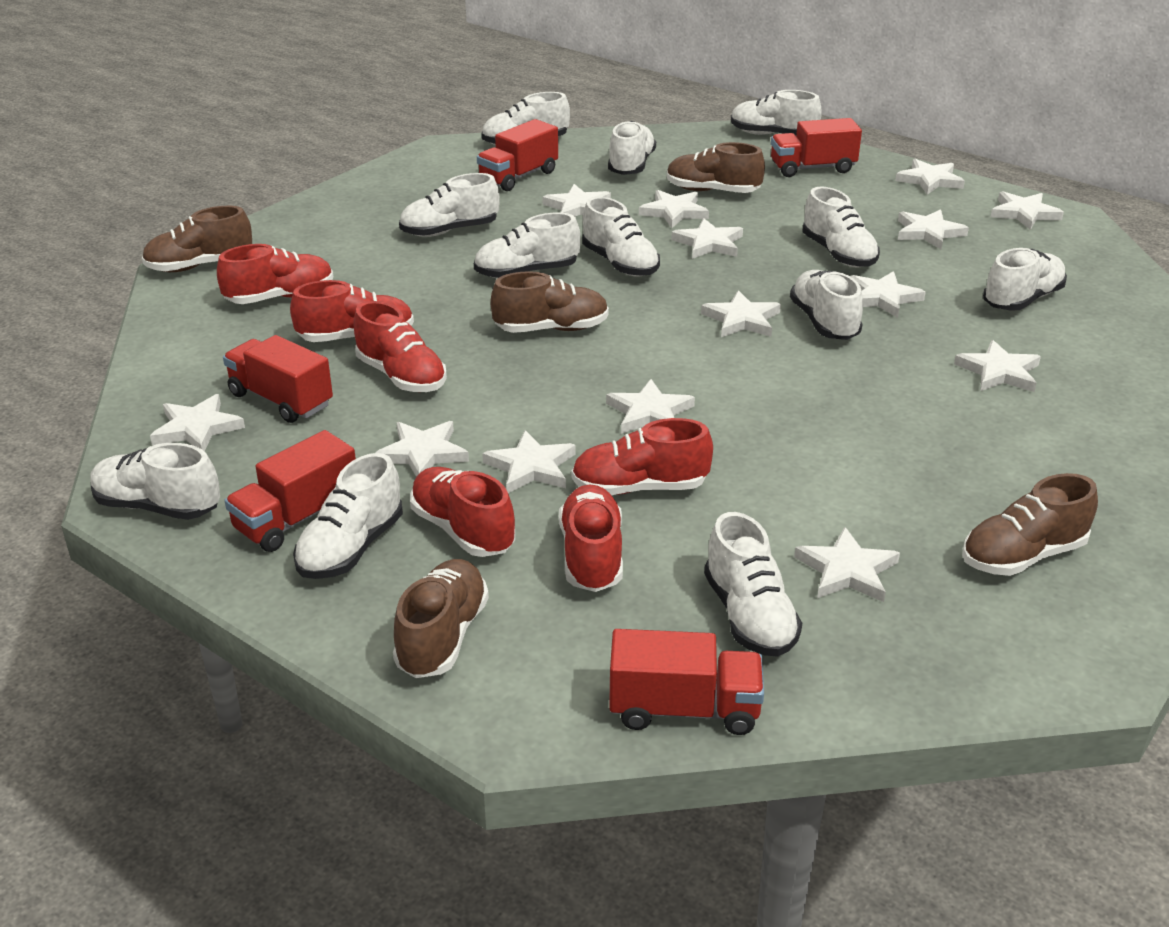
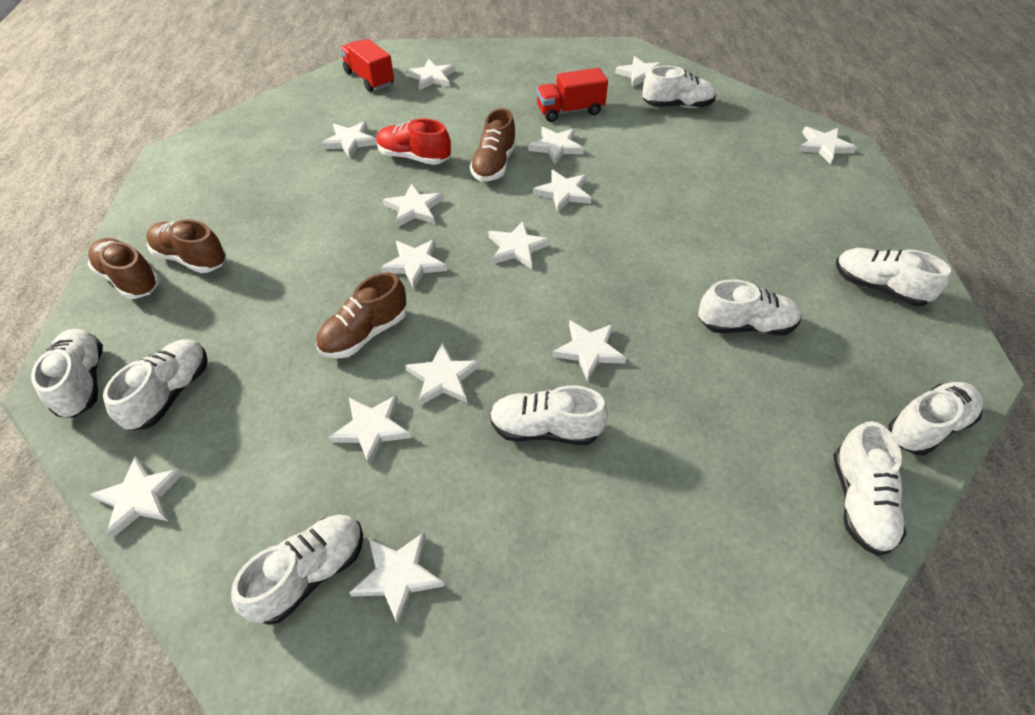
brown shoe: [142,206,252,272] [393,559,489,678] [491,271,609,333] [667,142,765,193] [962,473,1098,576] = 5 -> [88,238,160,299] [146,219,227,273] [316,272,407,359] [470,108,517,181] = 4
red shoe: [217,244,333,304] [290,280,414,342] [353,301,447,392] [410,467,515,557] [559,485,623,592] [571,418,713,495] = 6 -> [376,119,451,165] = 1
red truck: [223,335,333,423] [225,430,356,552] [477,119,558,191] [609,629,764,735] [771,118,862,177] = 5 -> [340,39,394,92] [536,68,608,122] = 2
white shoe: [90,443,220,520] [293,453,403,579] [399,173,500,237] [474,213,581,278] [481,92,570,145] [582,197,660,277] [608,121,656,175] [704,512,802,657] [731,90,822,135] [790,270,863,340] [802,186,880,268] [983,248,1067,311] = 12 -> [31,329,103,418] [103,340,208,430] [231,515,363,625] [490,385,608,445] [642,65,716,108] [698,279,802,335] [833,421,906,556] [836,248,951,306] [888,382,983,455] = 9

